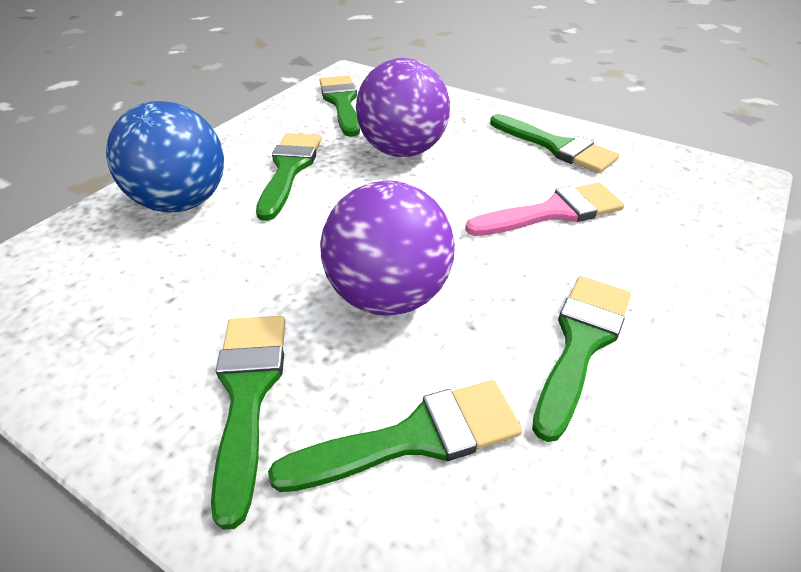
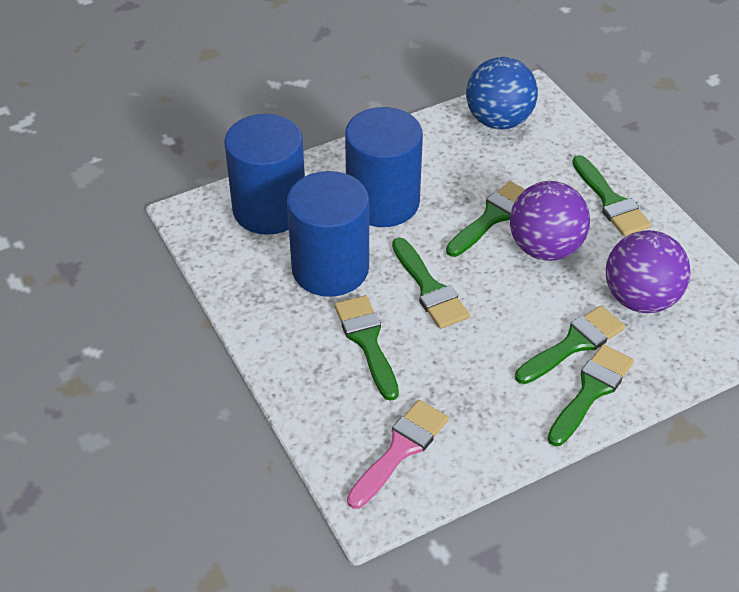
blue cylinder: none = 0 -> [224,114,305,235] [287,171,369,297] [345,107,423,227] = 3

